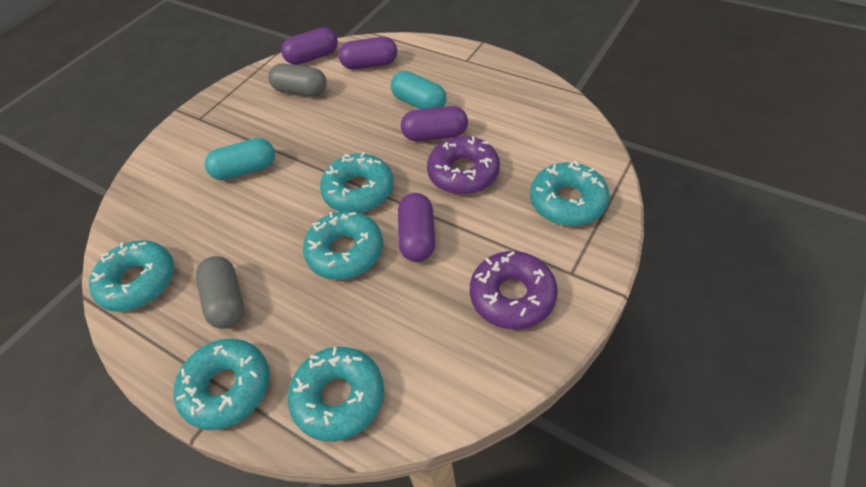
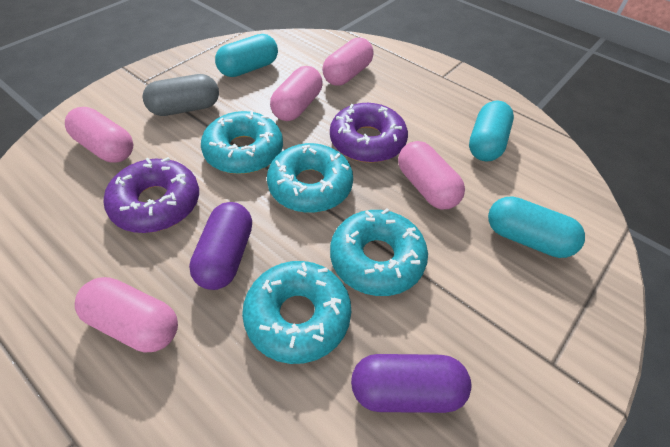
grey capsule: [196,256,244,329] [268,63,327,97] = 2 -> [142,74,219,116] = 1
pink capsule: none = 0 -> [65,107,133,163] [75,277,178,353] [270,66,322,121] [322,37,374,86] [398,141,465,209] = 5
purple capsule: [281,27,338,65] [338,37,397,70] [398,193,435,262] [401,106,468,141] = 4 -> [189,202,252,290] [351,354,471,413] = 2
turquoise capsule: [205,138,275,180] [391,71,447,109] = 2 -> [215,34,278,77] [469,101,514,161] [488,196,585,258] = 3
turquoise donut: [89,240,174,312] [174,339,269,430] [288,347,384,442] [303,211,383,280] [320,152,394,213] [530,161,610,226] = 6 -> [201,110,283,174] [242,261,351,364] [267,143,353,213] [330,208,428,296] = 4

